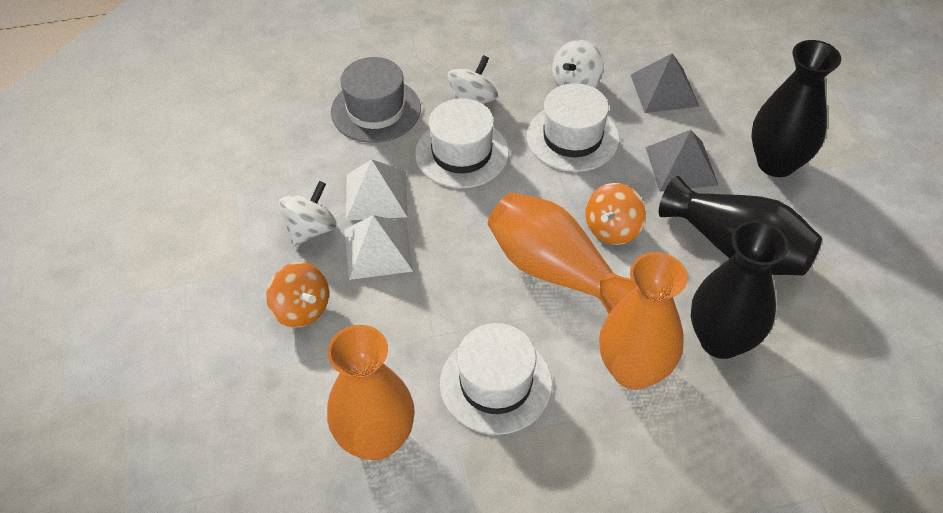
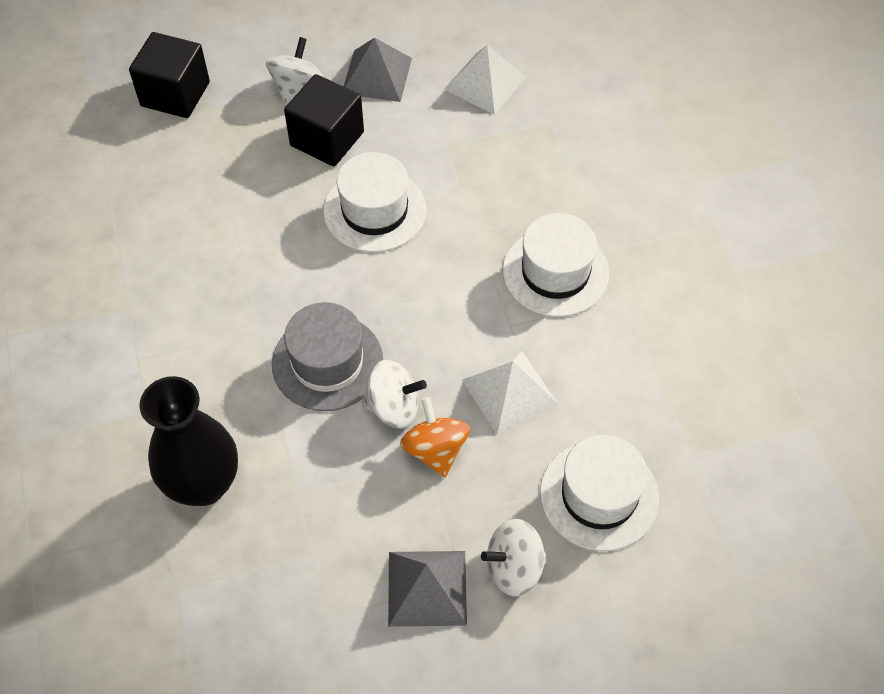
black cube: none = 0 -> [129,32,210,118] [284,74,364,166] = 2
black vase: [659,176,822,275] [691,221,788,359] [751,40,841,177] = 3 -> [139,376,238,506] = 1
orange spinning top: [266,262,329,328] [585,183,646,245] = 2 -> [400,397,470,477] = 1
orange vase: [327,325,415,460] [488,192,635,314] [599,252,688,390] = 3 -> none = 0

